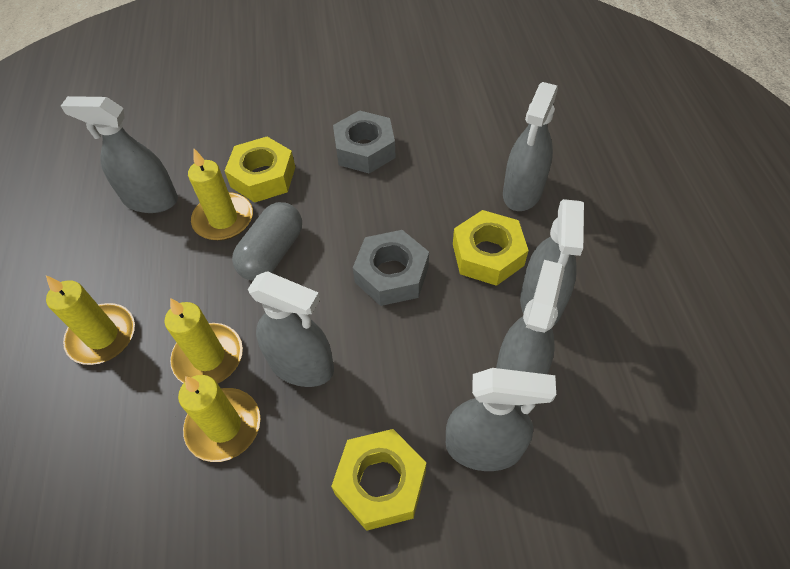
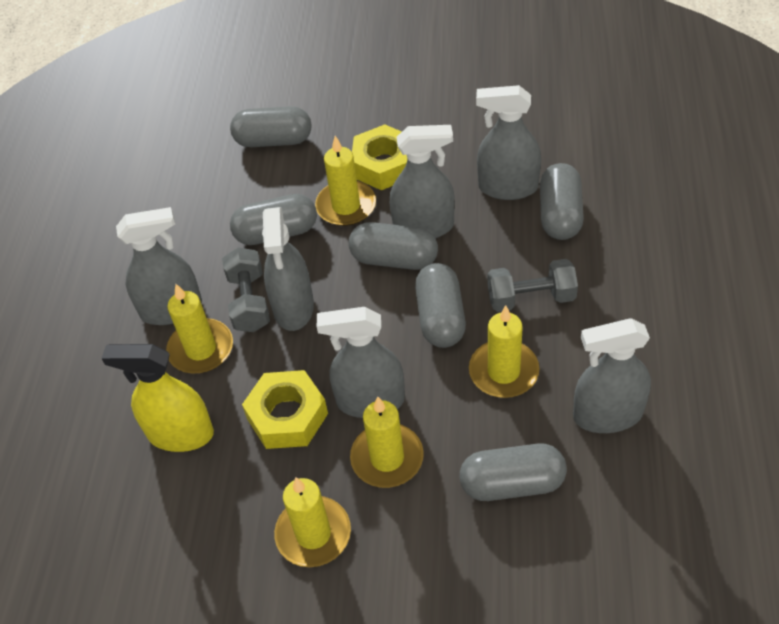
grey capsule: [232,202,302,281] = 1 -> [230,106,311,147] [230,194,317,245] [348,222,438,270] [415,263,466,348] [460,443,567,501] [540,163,584,240] = 6
grey dumbbell: none = 0 -> [222,247,270,332] [487,259,578,312] = 2
grey nut: [333,110,396,174] [353,230,429,306] = 2 -> none = 0
yellow candle: [46,275,135,365] [164,298,243,384] [178,375,260,462] [188,149,253,241] = 4 -> [166,284,233,374] [274,477,351,567] [315,136,376,226] [350,397,424,488] [469,305,539,398] = 5
yellow nut: [225,137,295,203] [331,429,426,531] [453,210,529,286] = 3 -> [242,370,328,449] [352,124,407,190] = 2
yellow spray bottle: none = 0 -> [101,344,214,452] = 1

